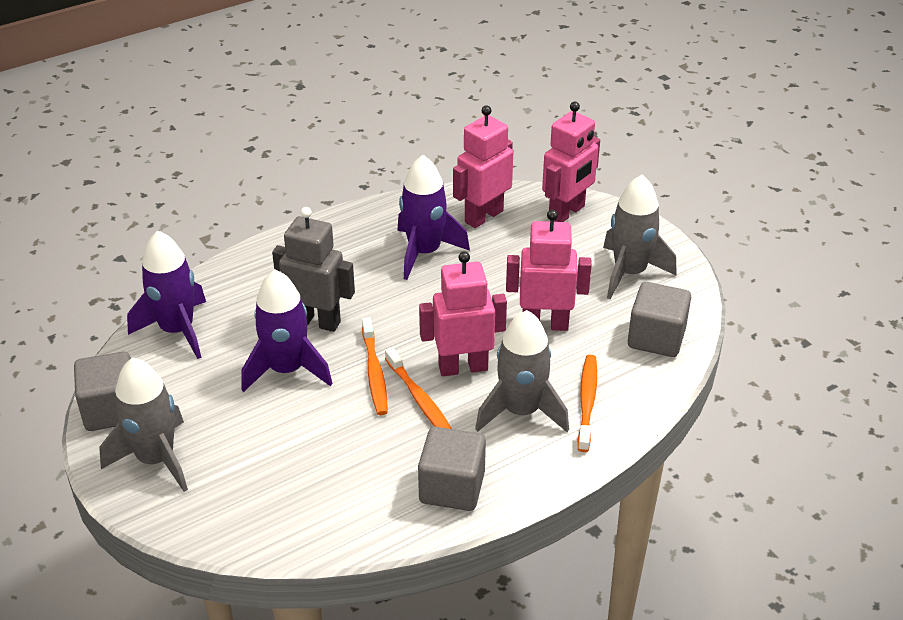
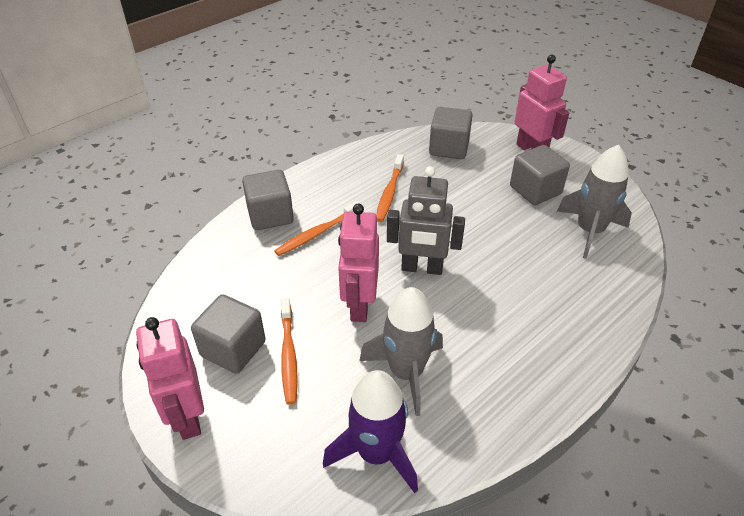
grey cube: [74,352,131,431] [418,427,486,511] [628,282,691,357] = 3 -> [191,294,266,374] [242,170,294,230] [429,107,473,159] [510,145,570,205] = 4
grey rocket: [100,358,188,492] [475,310,569,432] [603,175,677,299] = 3 -> [359,287,443,416] [557,145,632,259] = 2
pink robot: [419,251,507,376] [453,106,513,228] [506,209,592,331] [542,102,600,222] = 4 -> [136,317,204,440] [338,203,379,322] [514,55,569,150] = 3
purple rocket: [127,231,206,359] [241,269,333,392] [397,155,470,280] = 3 -> [323,370,418,493] = 1

